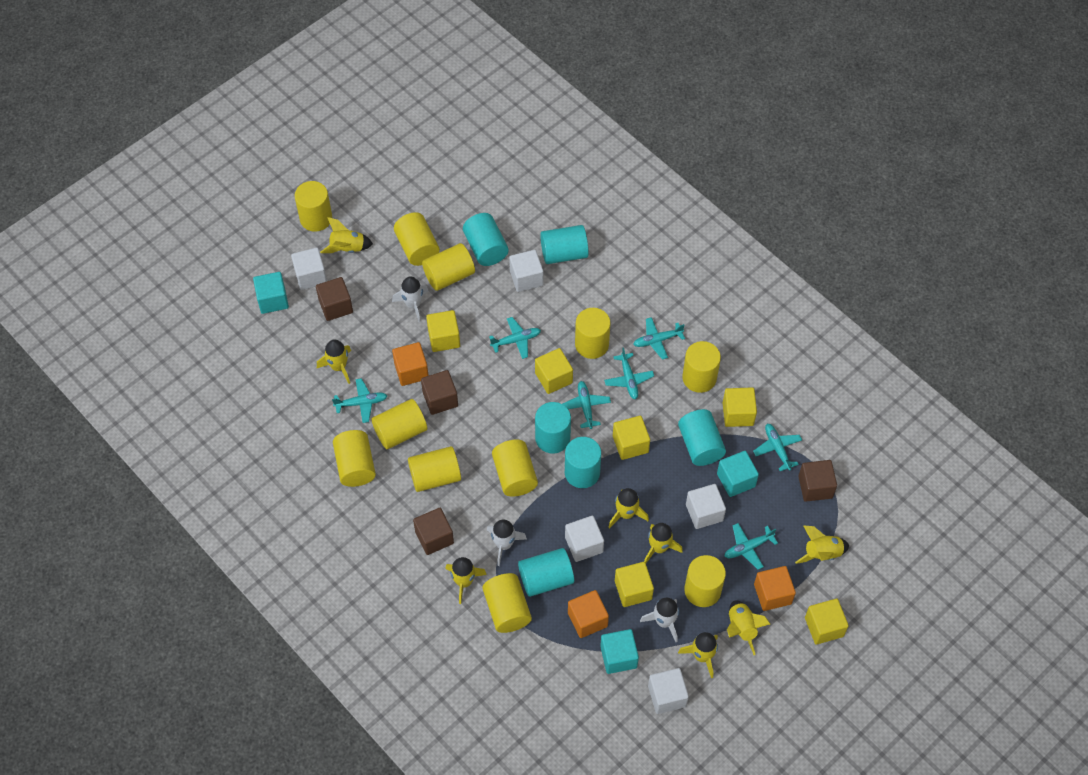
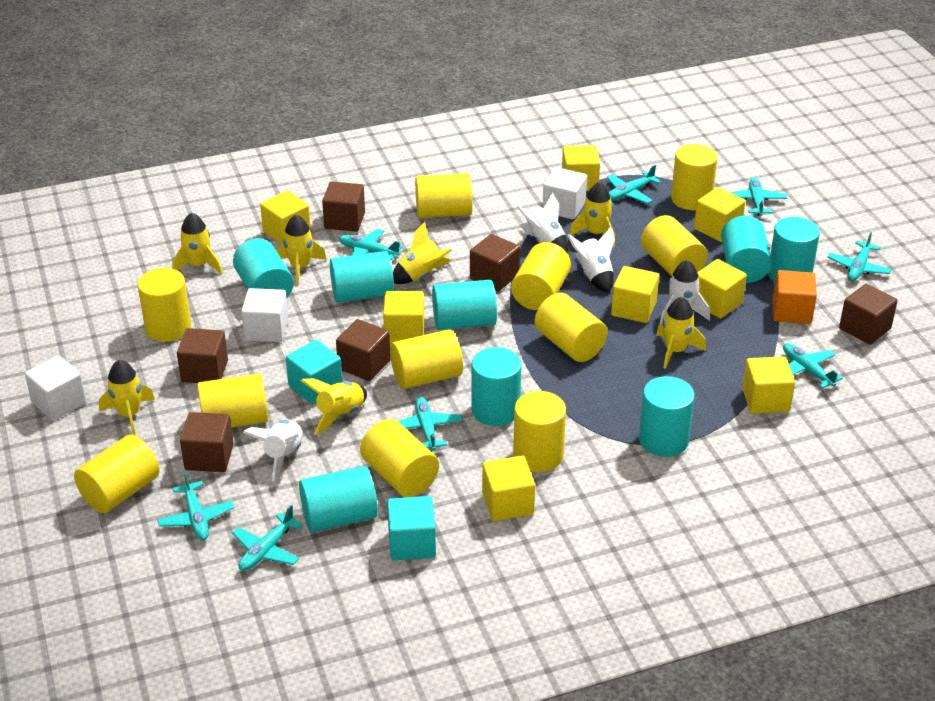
brown cube: [316,277,353,321] [413,508,454,555] [421,370,458,415] [798,460,837,502] = 4 -> [177,328,228,383] [180,412,234,472] [322,182,365,232] [336,319,391,381] [470,234,520,291] [839,284,898,345] = 6
orange cube: [392,342,429,386] [568,590,609,638] [754,566,796,611] = 3 -> [772,270,817,324] = 1
turquoise cube: [253,272,289,314] [600,629,639,674] [717,451,759,497] = 3 -> [286,340,342,404] [387,496,436,560] = 2
turquoise cylinder: [463,213,509,266] [518,548,574,597] [535,402,571,454] [540,225,589,264] [565,437,601,488] [678,409,726,466] = 6 -> [233,238,294,298] [299,466,378,532] [330,251,394,303] [432,280,497,330] [471,347,522,426] [639,376,695,457] [721,216,771,283] [768,217,820,282] = 8
turquoise plane: [332,378,387,423] [489,317,541,359] [563,381,611,429] [604,348,654,400] [633,317,685,360] [724,523,778,570] [753,424,802,471] = 7 -> [157,471,235,540] [232,505,303,571] [339,229,403,260] [398,397,462,451] [607,165,661,203] [730,177,787,216] [783,343,843,389] [827,232,892,281] = 8
white cube: [291,247,327,290] [509,250,543,292] [565,516,604,562] [648,668,689,714] [686,484,726,529] = 5 -> [25,355,86,421] [241,288,288,342] [542,167,587,219] = 3
white rocket: [392,276,429,322] [487,520,527,566] [640,598,679,642] = 3 -> [243,420,303,481] [517,192,568,252] [567,227,615,293] [660,260,710,324] = 4
yellow cube: [426,310,460,352] [535,348,573,394] [613,416,650,460] [615,562,654,607] [723,387,757,427] [805,599,849,645] = 6 -> [260,190,311,244] [383,291,424,344] [482,456,535,521] [562,145,600,191] [611,266,659,323] [694,187,746,242] [697,259,747,318] [742,356,795,414] = 8
yellow rocket: [317,340,351,384] [320,217,373,253] [445,557,487,604] [609,488,649,528] [644,523,683,563] [678,632,718,678] [727,600,770,655] [795,525,849,564] = 8 -> [99,360,155,435] [172,213,223,274] [277,215,327,284] [301,378,367,434] [393,222,452,284] [569,182,615,247] [656,297,706,369] = 7

